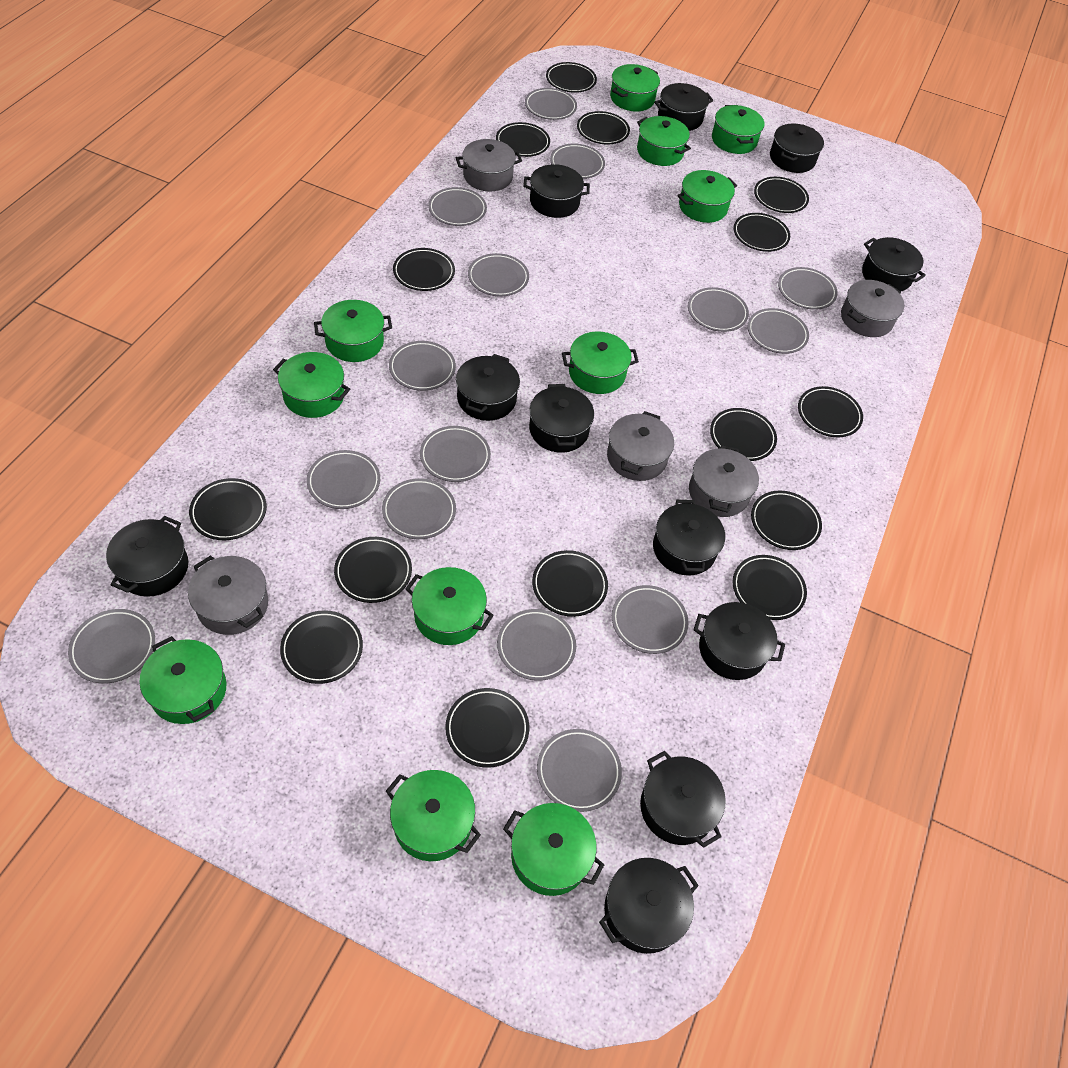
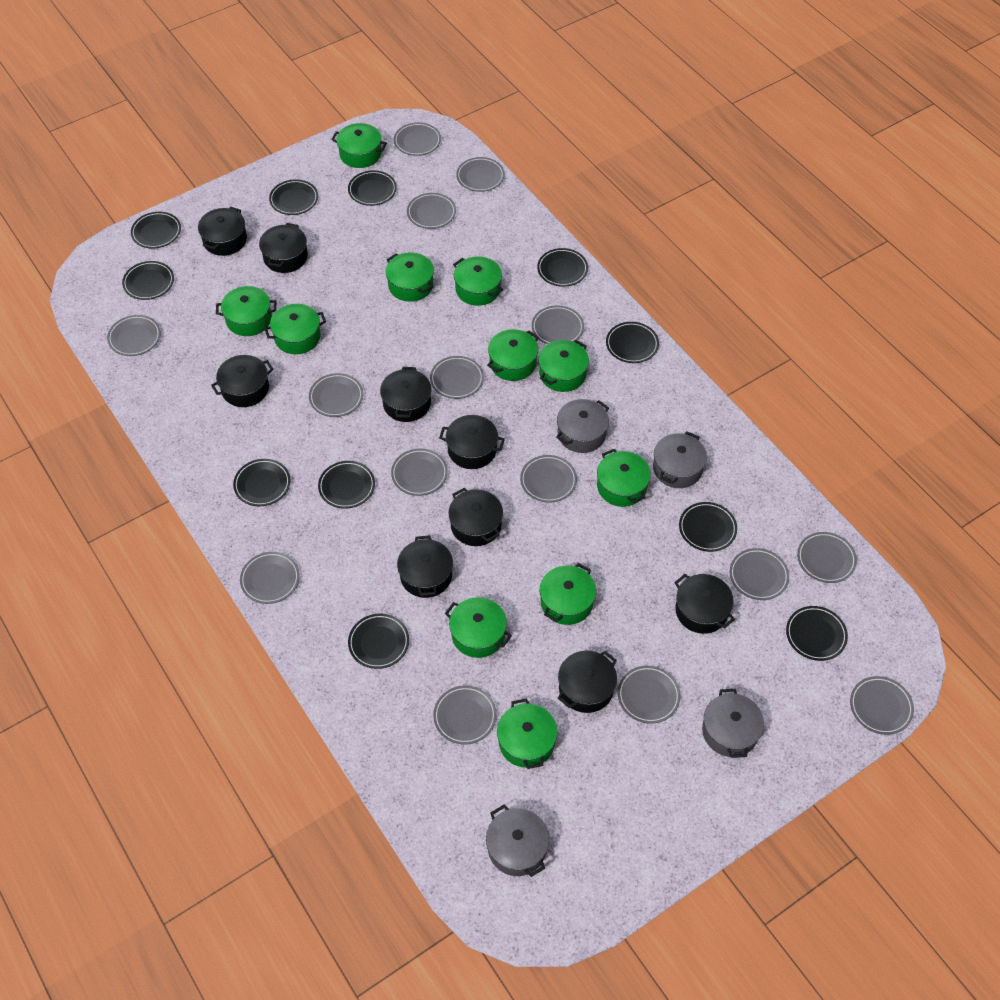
black plate: [189,478,267,540] [280,610,363,684] [334,537,412,603] [393,248,455,291] [445,688,529,768] [496,122,550,157] [532,550,608,617] [546,62,597,93] [577,111,630,144] [710,408,777,461] [733,213,790,252] [733,555,807,620] [751,490,822,550] [754,177,809,213] [798,386,863,437] = 15 -> [122,261,174,300] [131,212,181,248] [233,459,291,506] [269,179,318,215] [318,461,375,509] [348,170,397,206] [348,614,409,669] [537,248,588,287] [606,322,659,363] [679,502,737,552] [786,606,848,661] = 11
black pot: [106,516,188,597] [456,354,520,421] [523,164,590,218] [529,384,594,453] [599,858,699,954] [640,751,726,848] [653,500,725,576] [654,83,713,131] [694,602,785,680] [770,124,824,173] [862,237,926,292] = 11 -> [198,207,247,256] [211,355,274,407] [259,223,308,273] [380,367,431,422] [397,535,453,598] [439,415,505,469] [448,488,503,546] [558,651,617,713] [674,574,735,634] = 9
grey pot: [188,555,268,635] [456,139,522,191] [607,411,674,481] [689,445,759,517] [841,280,904,337] = 5 -> [486,805,549,877] [556,399,609,453] [653,431,707,488] [702,689,764,758] = 4

